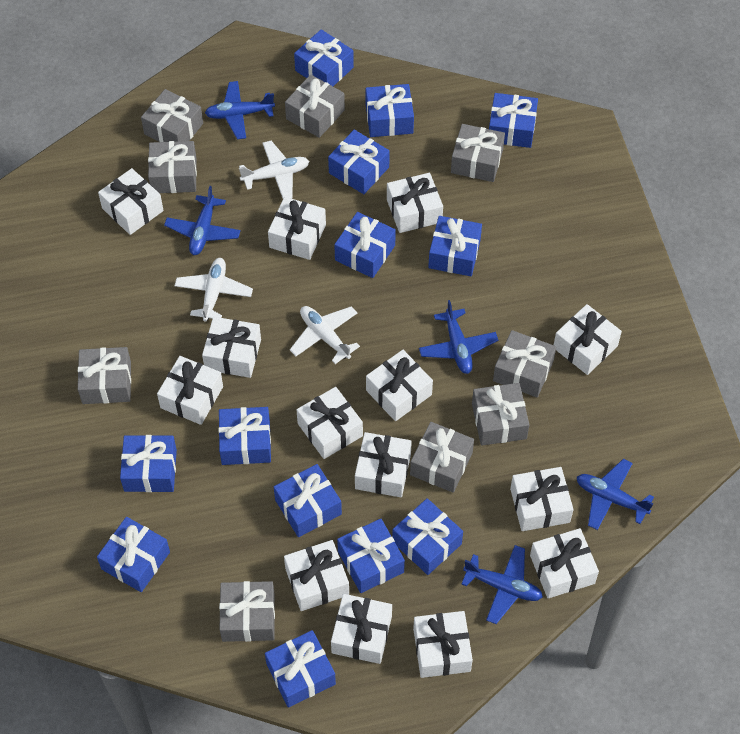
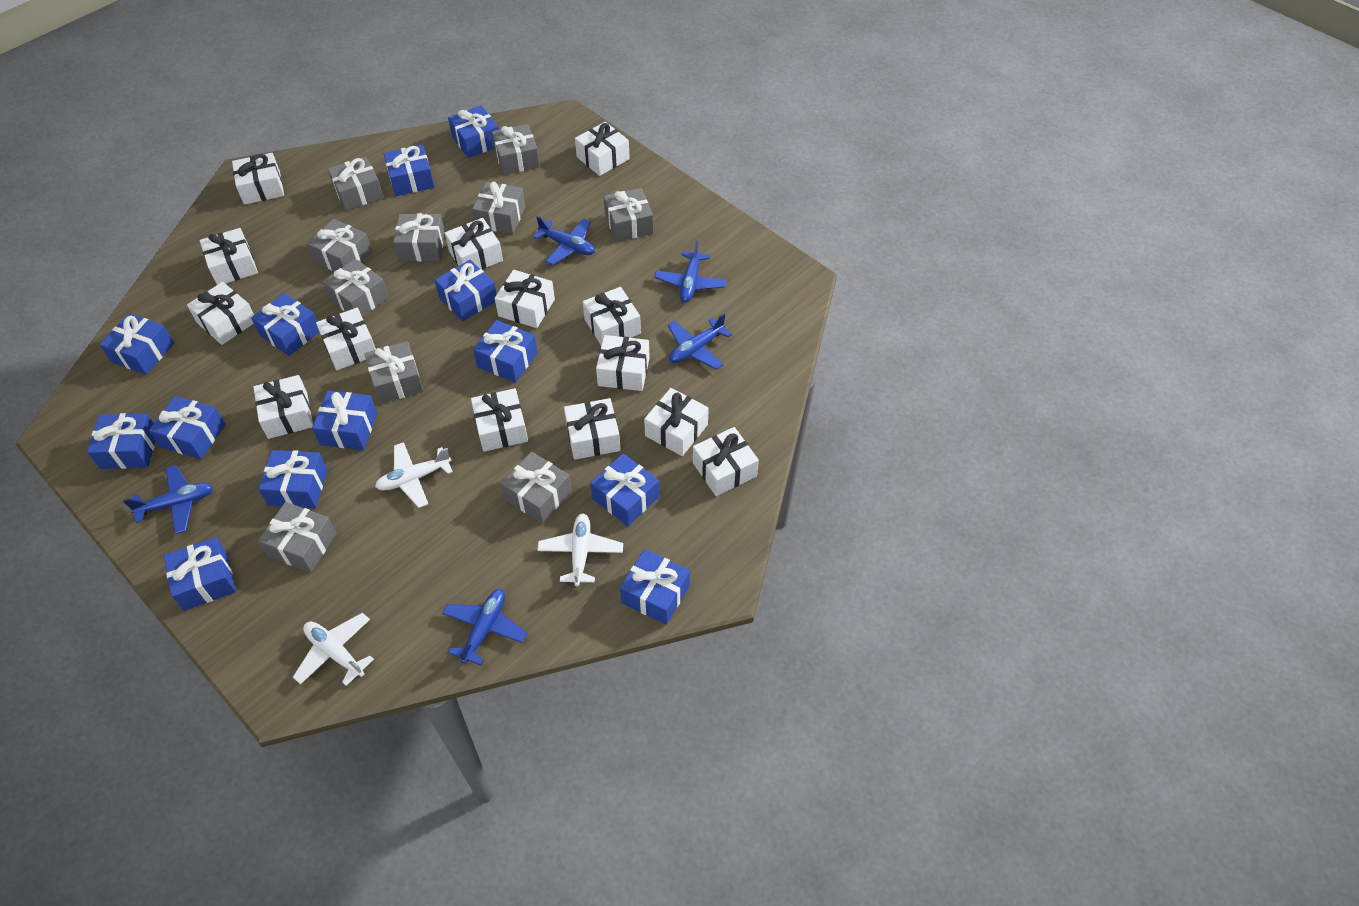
grey gift: [78,347,131,404] [141,89,203,142] [148,141,197,193] [219,581,275,642] [285,74,345,138] [410,422,474,493] [451,124,505,182] [472,383,529,446] [493,330,556,397] = 9 -> [258,502,337,572] [307,219,372,271] [323,259,389,317] [328,156,384,211] [364,341,424,404] [393,213,445,261] [472,182,526,234] [492,124,540,175] [501,452,572,524] [604,188,654,242] = 10

